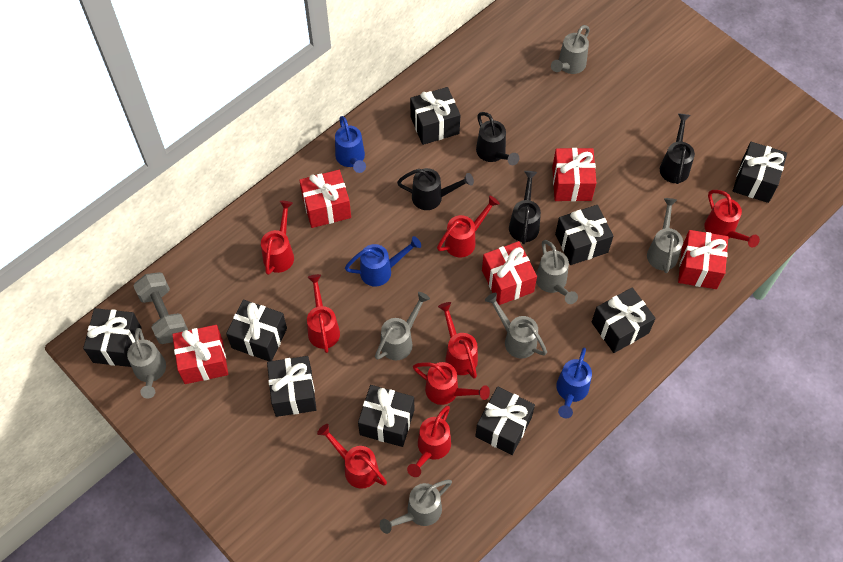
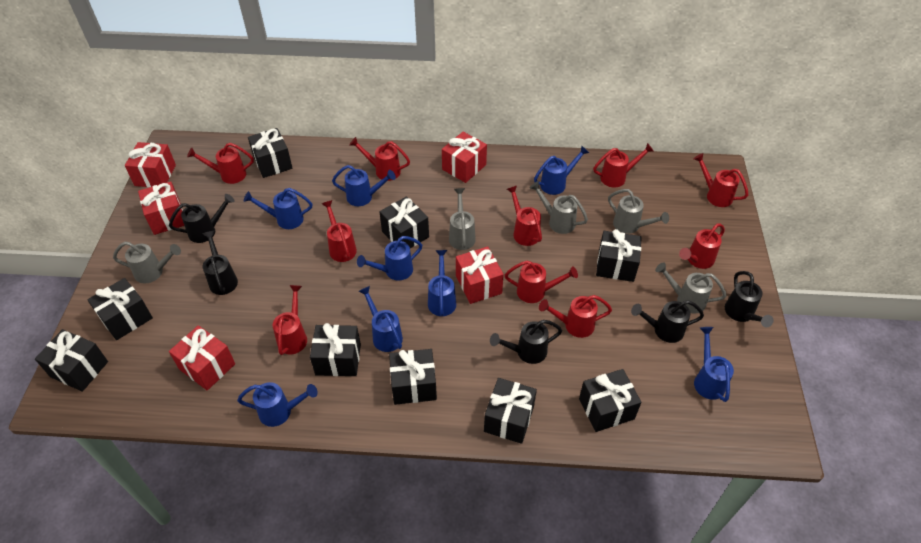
black watering can: [397,168,474,210] [476,112,519,165] [509,171,541,244] [660,114,695,184] = 4 -> [169,194,234,243] [202,231,238,295] [490,320,562,364] [631,300,704,343] [725,271,774,327] = 5
blue watering can: [335,116,366,173] [345,236,421,287] [556,348,592,418] = 3 -> [237,382,318,427] [244,188,312,229] [332,165,396,206] [357,236,422,281] [358,286,403,352] [428,250,456,316] [534,146,589,195] [694,327,734,402] = 8
grey dumbbell: [133,272,188,344] = 1 -> none = 0
grey watering can: [127,328,166,399] [375,292,430,360] [380,480,452,534] [485,293,547,358] [536,240,578,304] [551,25,590,74] [647,198,683,273] = 7 -> [113,241,181,284] [449,188,476,250] [530,181,588,234] [608,189,669,234] [655,262,727,314] = 5
red watering can: [261,201,294,275] [307,274,340,353] [317,424,387,489] [407,406,451,477] [413,362,490,405] [437,196,500,258] [438,302,478,379] [704,190,760,248] = 8 -> [187,143,254,184] [273,285,307,355] [322,200,357,262] [349,137,410,181] [505,261,578,303] [507,186,542,246] [539,295,612,338] [593,143,654,188] [679,223,725,269] [693,153,748,207] = 10

